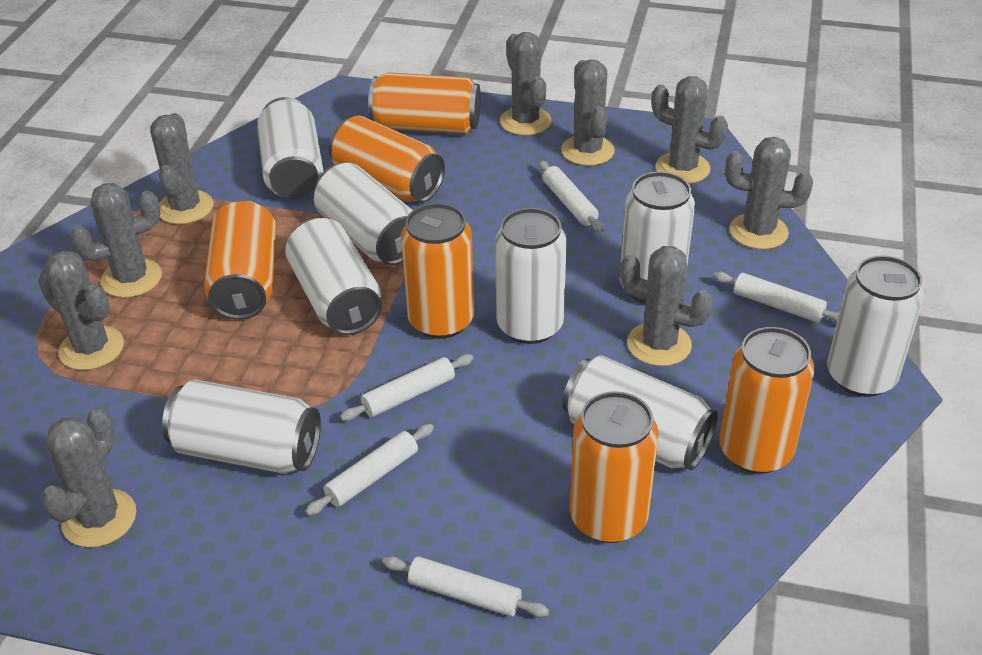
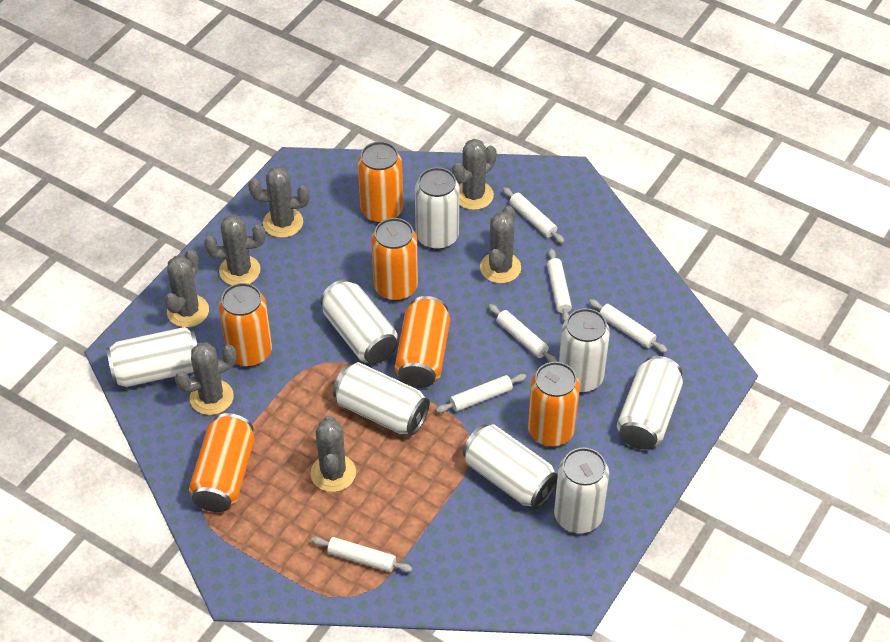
grey cactus: [38,250,124,370] [41,407,136,548] [70,183,162,298] [150,113,213,225] [500,32,551,135] [561,60,615,166] [620,246,713,366] [651,76,728,184] [725,137,813,249] = 9 -> [165,249,209,327] [175,342,237,415] [204,215,265,285] [248,166,310,238] [310,416,356,492] [452,139,497,210] [480,206,521,284] = 7
white rolling pin: [305,424,434,516] [340,354,473,421] [383,556,549,617] [538,160,604,233] [713,271,839,323] = 5 -> [311,537,413,572] [436,374,526,413] [489,304,557,362] [503,187,565,243] [547,249,572,322] [589,299,667,353] = 6

